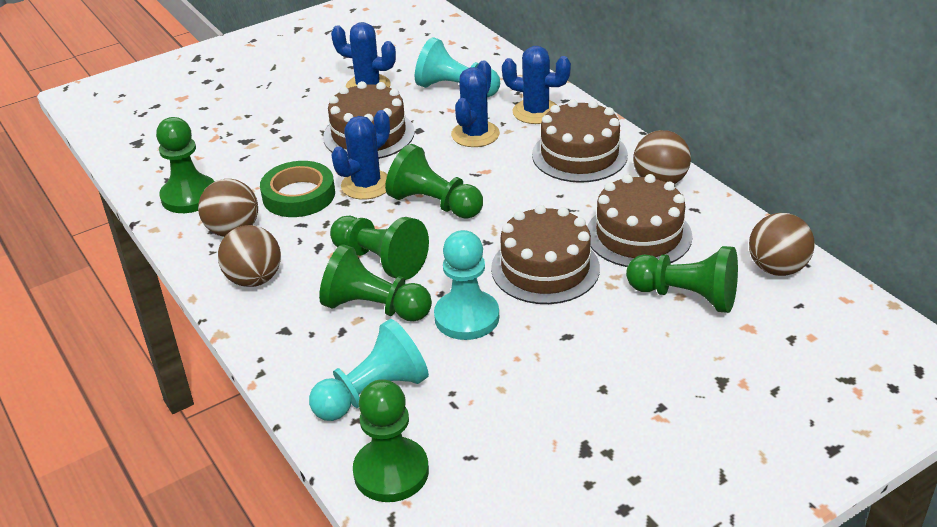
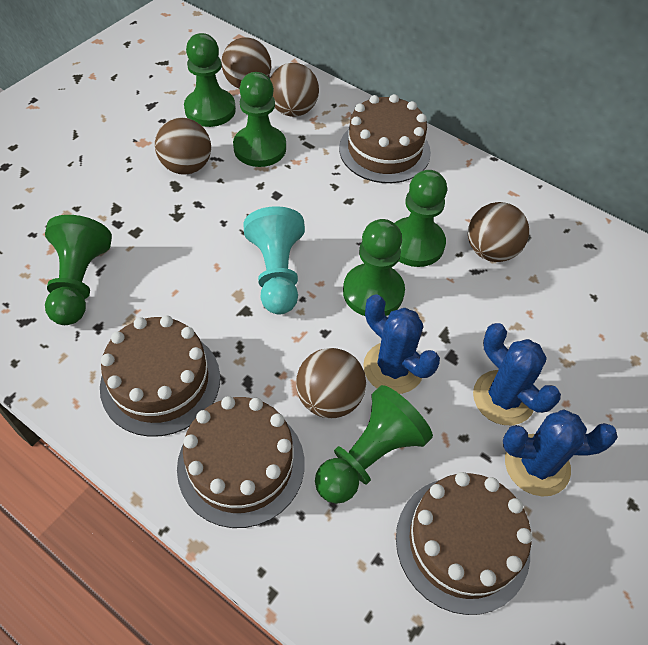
blue cactus: [331,22,396,88] [331,110,390,200] [451,61,500,147] [502,46,571,124] = 4 -> [363,294,440,394] [473,323,561,425] [503,409,618,496] = 3
brown ball: [198,179,258,237] [218,225,281,287] [633,130,691,184] [749,213,814,276] = 4 -> [155,117,211,175] [222,37,271,89] [270,63,319,117] [296,348,366,418] [468,202,529,262] = 5
green tape: [260,161,335,217] = 1 -> none = 0
turquoise pawn: [309,319,429,421] [415,37,500,97] [434,230,499,340] = 3 -> [243,206,305,314] = 1

